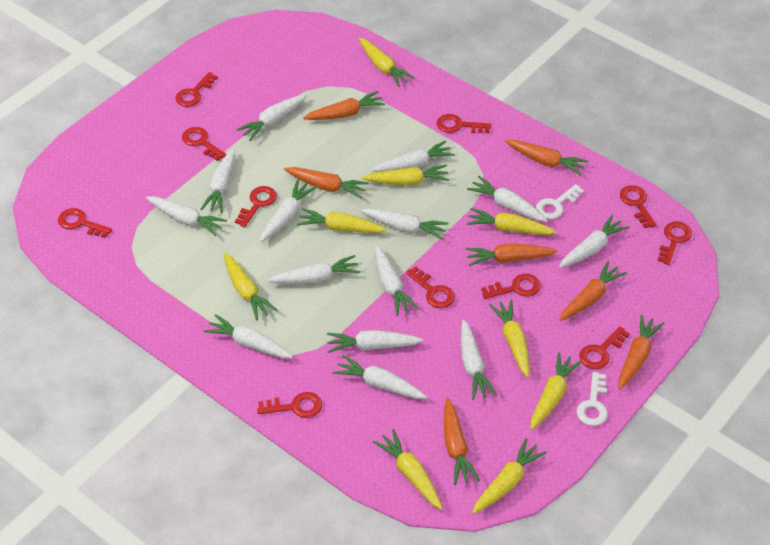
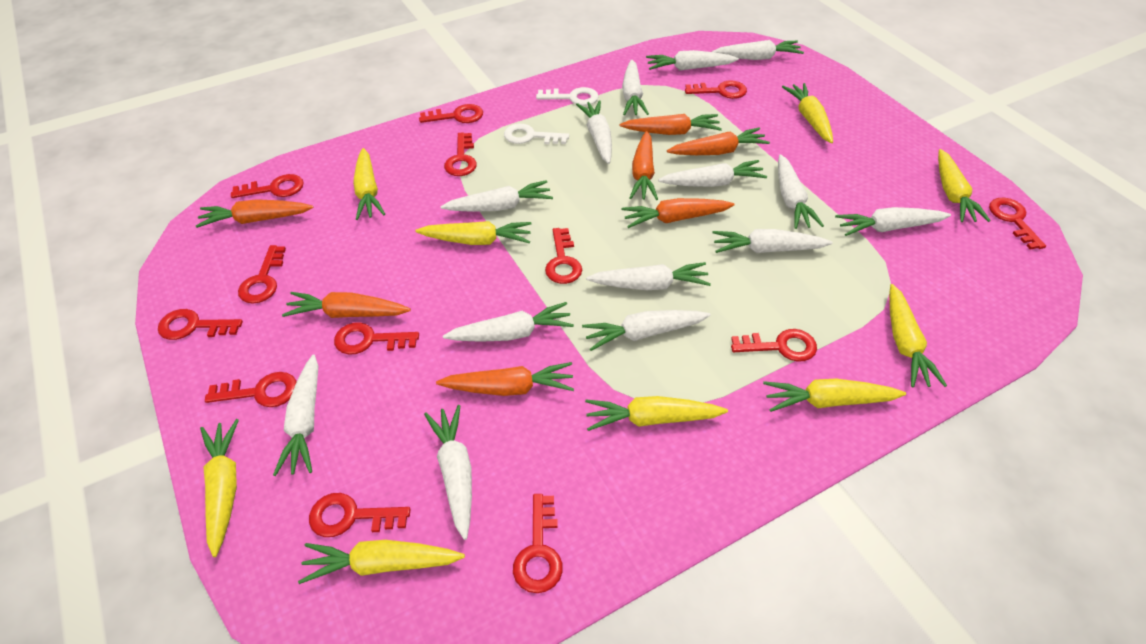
red key: [58,208,112,238] [175,72,218,107] [182,127,227,161] [235,186,277,227] [257,392,322,418] [406,266,455,308] [437,114,492,133] [481,274,541,299] [579,326,630,369] [620,185,656,228] [658,221,692,265] = 11 -> [158,309,243,340] [205,372,297,407] [231,174,304,198] [238,245,286,303] [309,493,411,537] [334,322,419,355] [419,104,483,123] [444,133,477,176] [513,494,563,593] [545,228,582,284] [685,80,747,99] [731,329,817,362] [989,198,1046,250] = 13

